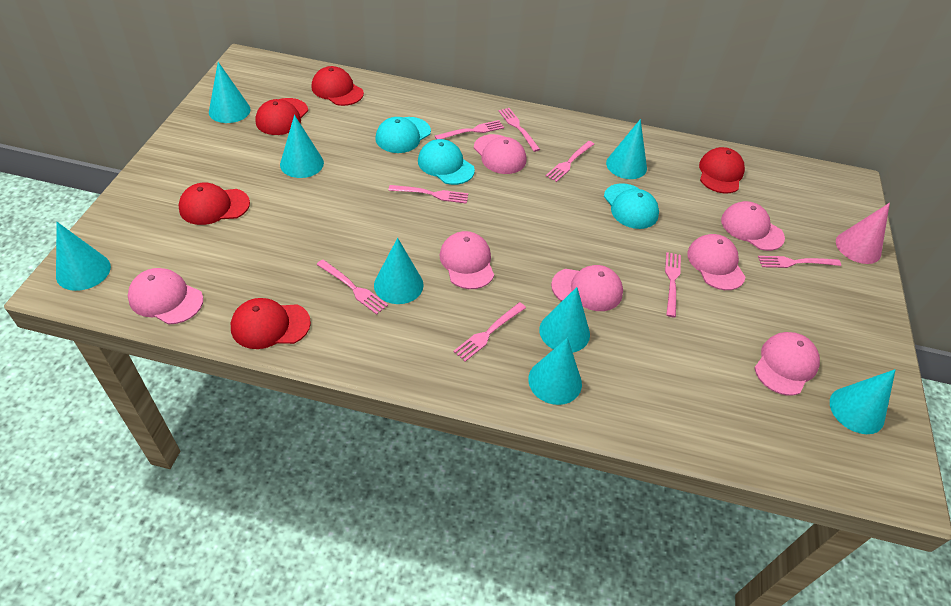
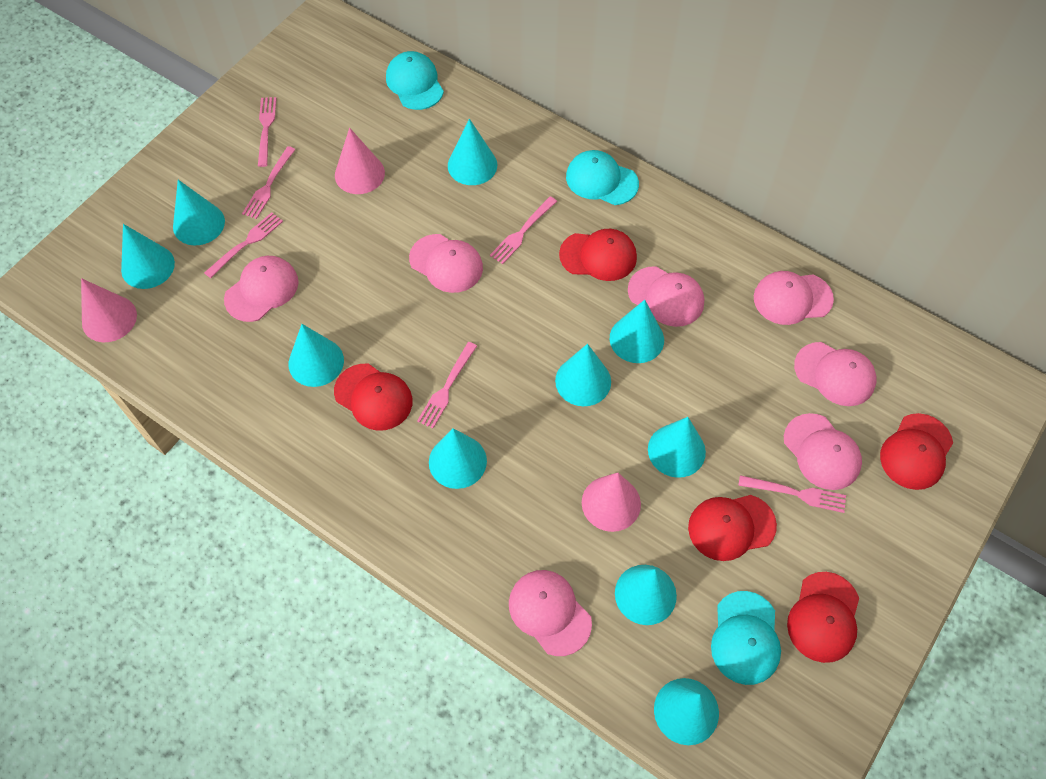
pink cone: [836,203,890,264] = 1 -> [81,278,137,342] [335,128,385,194] [582,473,641,532] = 3
pink fork: [316,260,388,315] [388,185,468,204] [435,120,504,139] [453,302,526,362] [498,108,540,152] [546,141,594,182] [665,252,681,318] [758,256,841,268] = 8 -> [204,212,283,278] [242,146,296,219] [258,97,277,167] [417,342,477,429] [490,196,557,264] [738,475,846,513] = 6
turquoise cone: [56,222,111,291] [209,62,251,123] [280,115,324,178] [374,238,424,304] [528,338,582,405] [539,287,590,352] [606,119,647,179] [830,369,896,434] = 8 -> [121,224,175,289] [173,180,225,245] [289,324,344,387] [429,428,487,489] [448,119,497,185] [555,344,611,406] [610,300,664,363] [615,565,677,625] [648,417,706,478] [654,678,719,745] = 10

